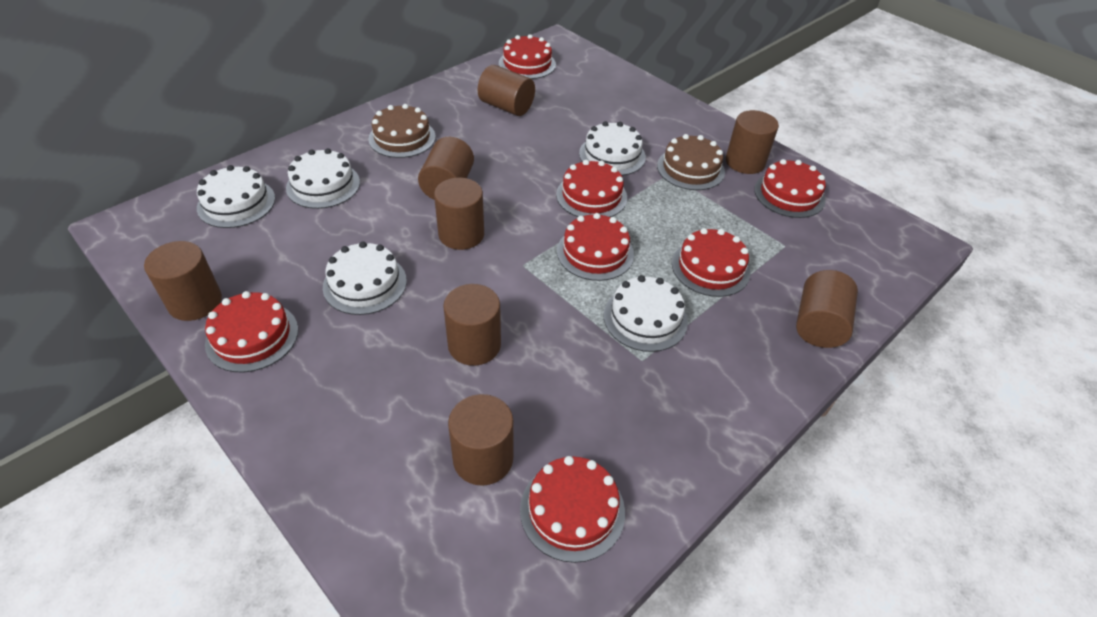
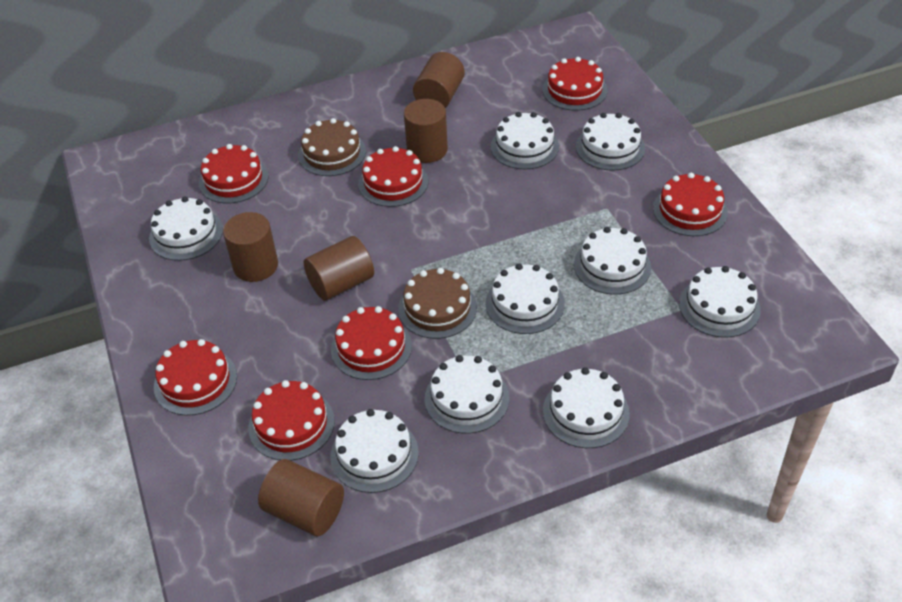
brown cylinder: [144,241,222,321] [418,137,474,200] [434,178,484,250] [443,284,501,366] [448,394,514,486] [478,65,535,116] [726,110,779,174] [796,270,858,348] = 8 -> [223,212,278,282] [258,459,344,536] [304,236,374,301] [404,99,448,163] [413,52,465,108] = 5
white cake: [197,165,275,228] [286,148,360,209] [323,241,407,315] [579,121,646,176] [604,275,688,352] = 5 -> [149,197,223,261] [330,409,419,493] [425,355,509,434] [486,264,565,334] [491,112,559,169] [543,367,630,448] [574,227,651,295] [576,113,645,171] [679,266,761,338] = 9

